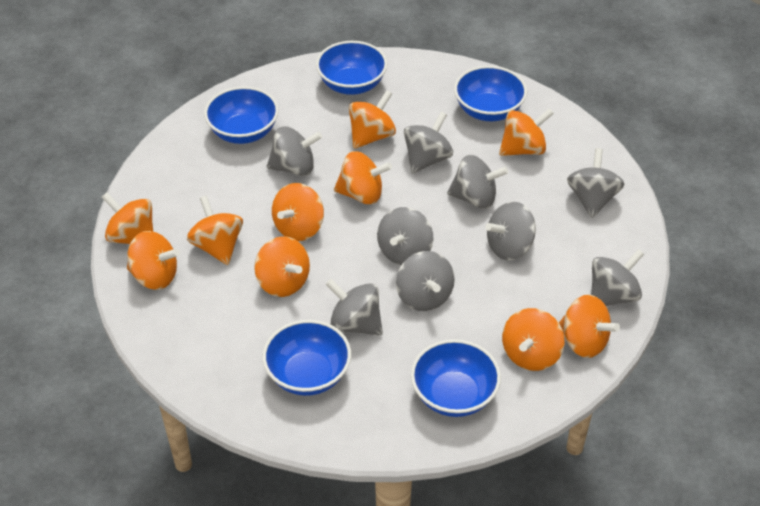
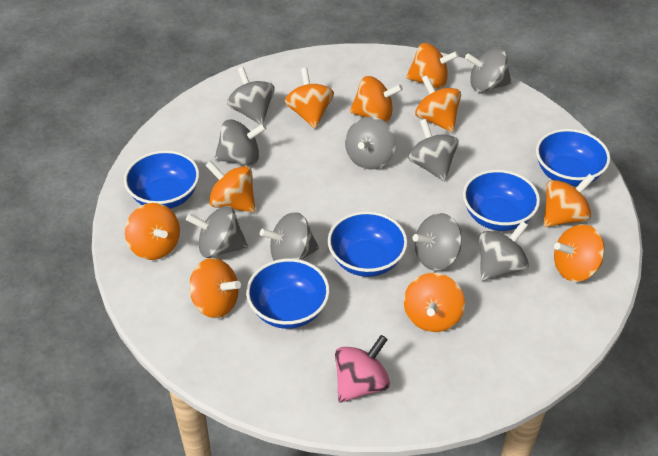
pink spinning top: none = 0 -> [335,335,390,402] = 1

